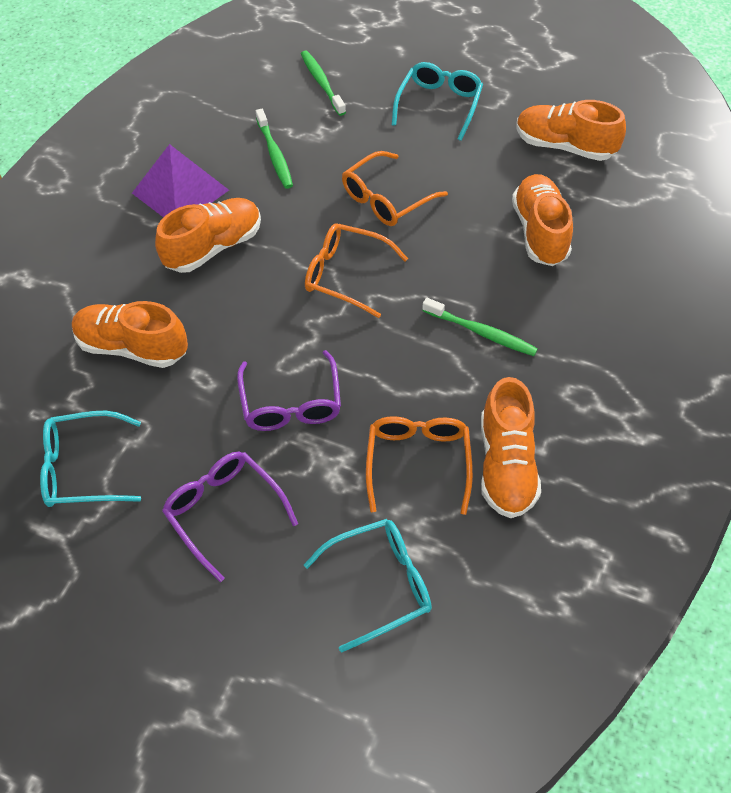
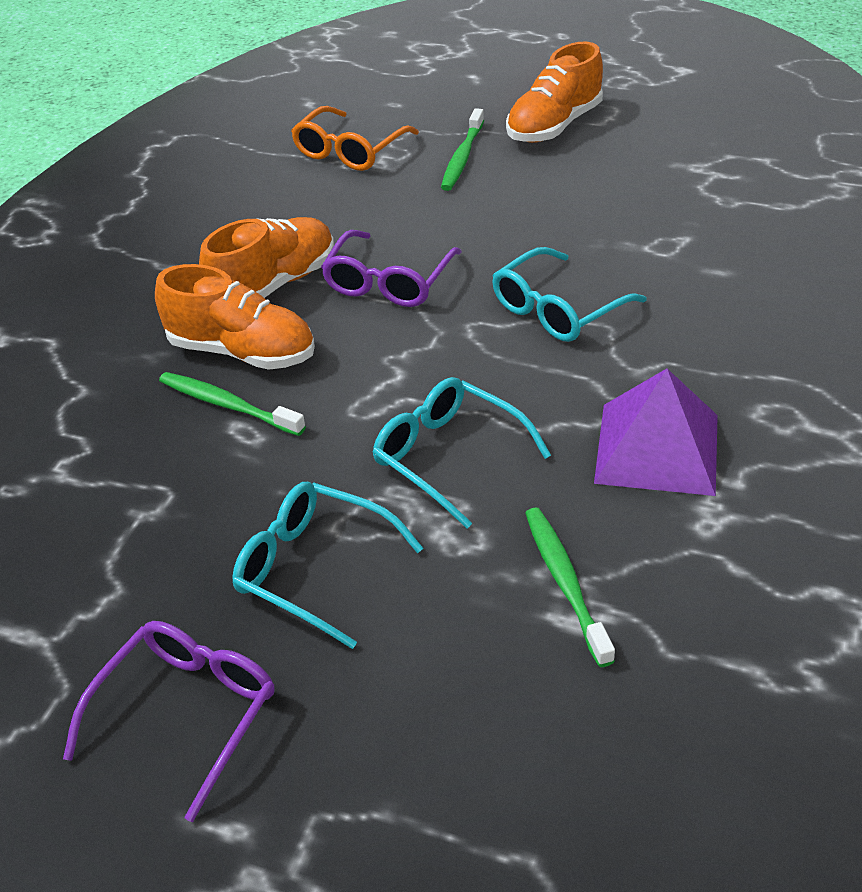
orange glasses: [305,223,408,318] [342,151,448,226] [366,416,473,515] = 3 -> [291,106,419,171] = 1
orange shoe: [72,301,188,368] [155,198,261,273] [481,377,541,518] [512,174,573,266] [516,100,626,161] = 5 -> [155,264,315,370] [199,217,334,298] [506,42,603,143] = 3

